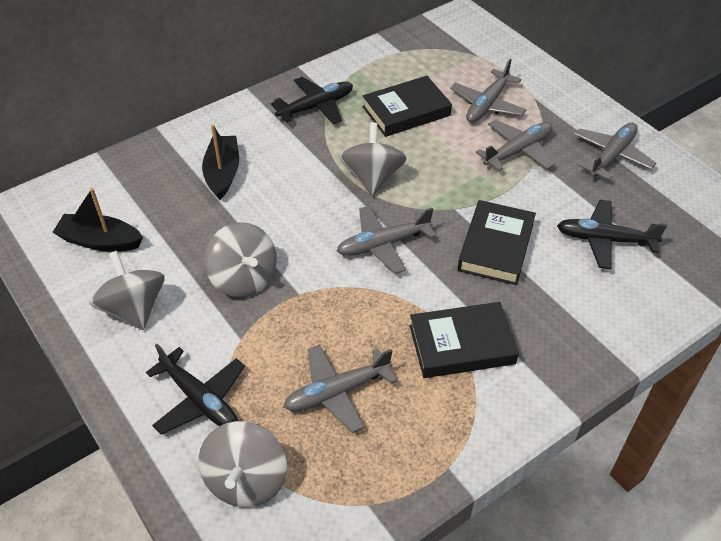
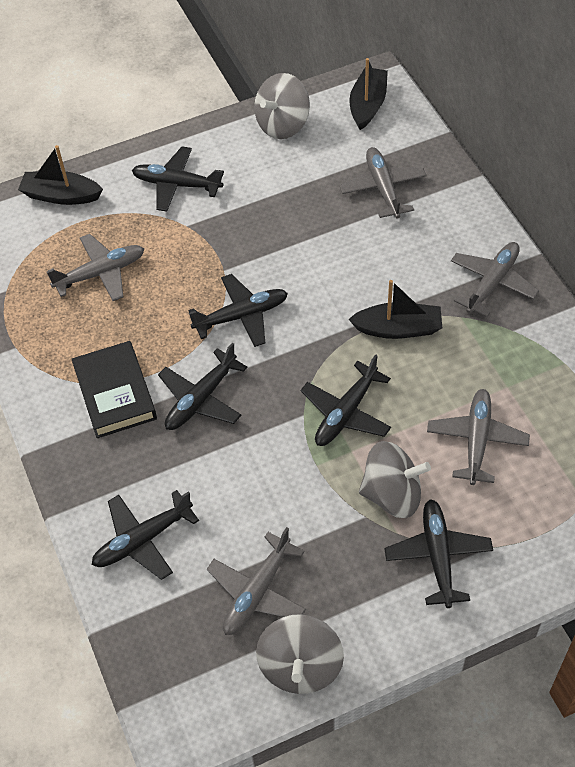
black boat: [52,188,143,252] [202,124,239,200] = 2 -> [18,145,103,205] [348,280,442,339] [349,58,388,130] = 3
black book: [363,76,452,137] [410,302,519,378] [458,200,536,285] = 3 -> [72,341,157,438] = 1
black plane: [146,344,245,434] [271,77,353,124] [557,200,667,269] = 3 -> [92,490,199,580] [132,147,224,212] [158,343,248,430] [188,274,288,347] [301,354,391,446] [384,499,493,608] = 6
grey spinning top: [89,251,165,330] [198,421,287,507] [204,222,277,298] [339,122,407,196] = 4 -> [254,73,310,139] [256,614,344,694] [359,441,431,518] = 3

